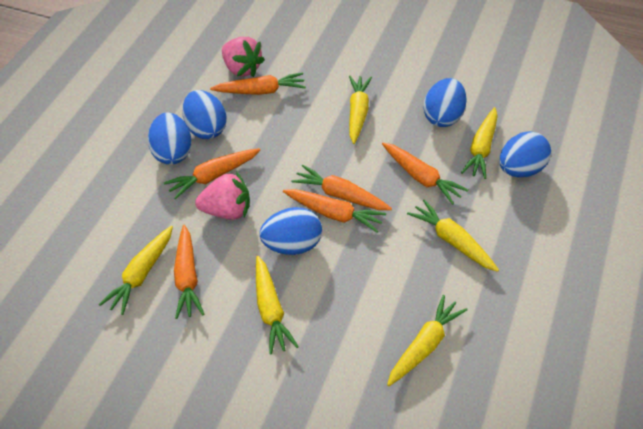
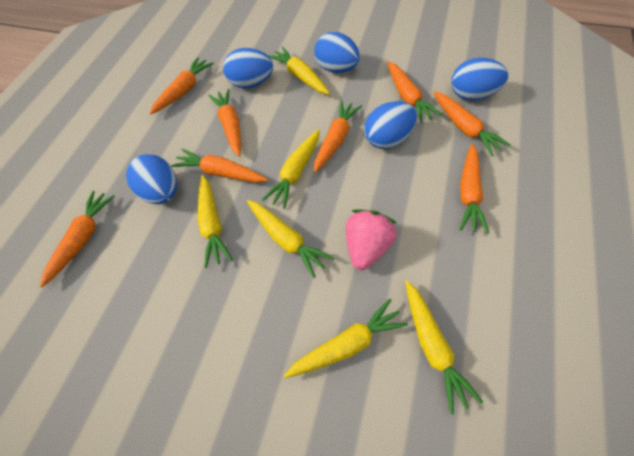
orange carrot: [164,148,260,199] [174,225,204,319] [210,73,306,95] [283,189,386,233] [291,165,392,210] [382,143,468,205] = 6 -> [40,190,115,287] [150,57,214,114] [171,148,268,183] [208,89,241,156] [314,100,362,173] [387,61,442,123] [433,91,510,156] [459,144,489,233] = 8
pink strawberry: [195,171,250,220] [222,37,265,77] = 2 -> [346,209,397,270] = 1

